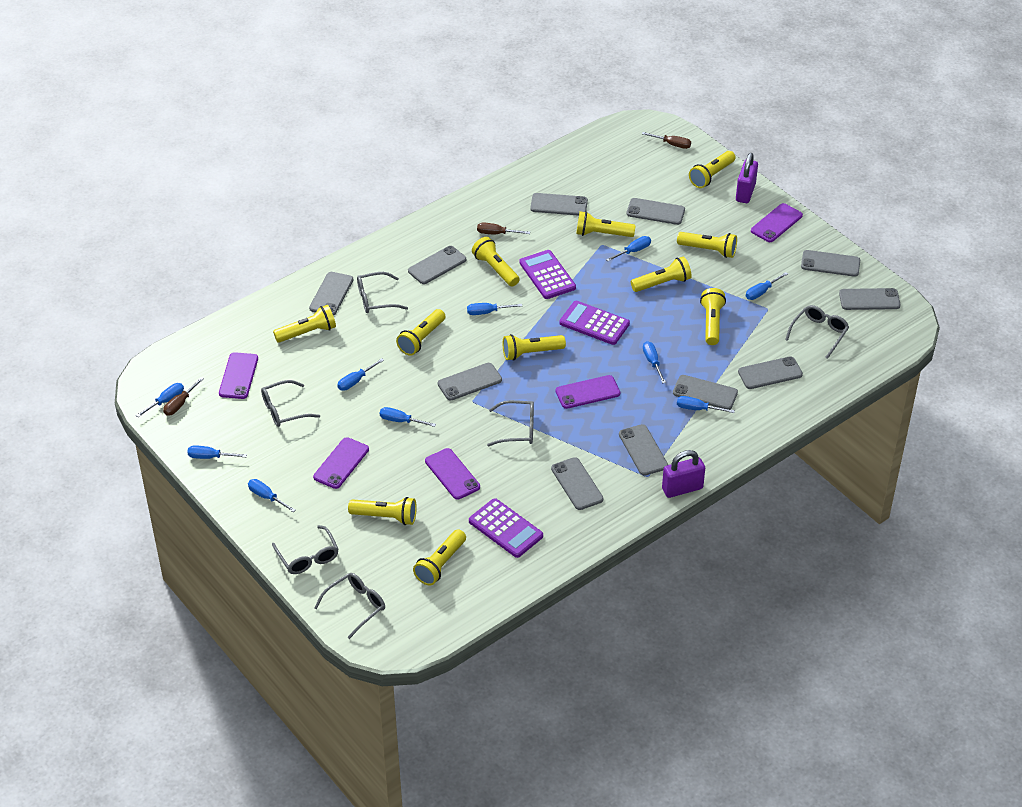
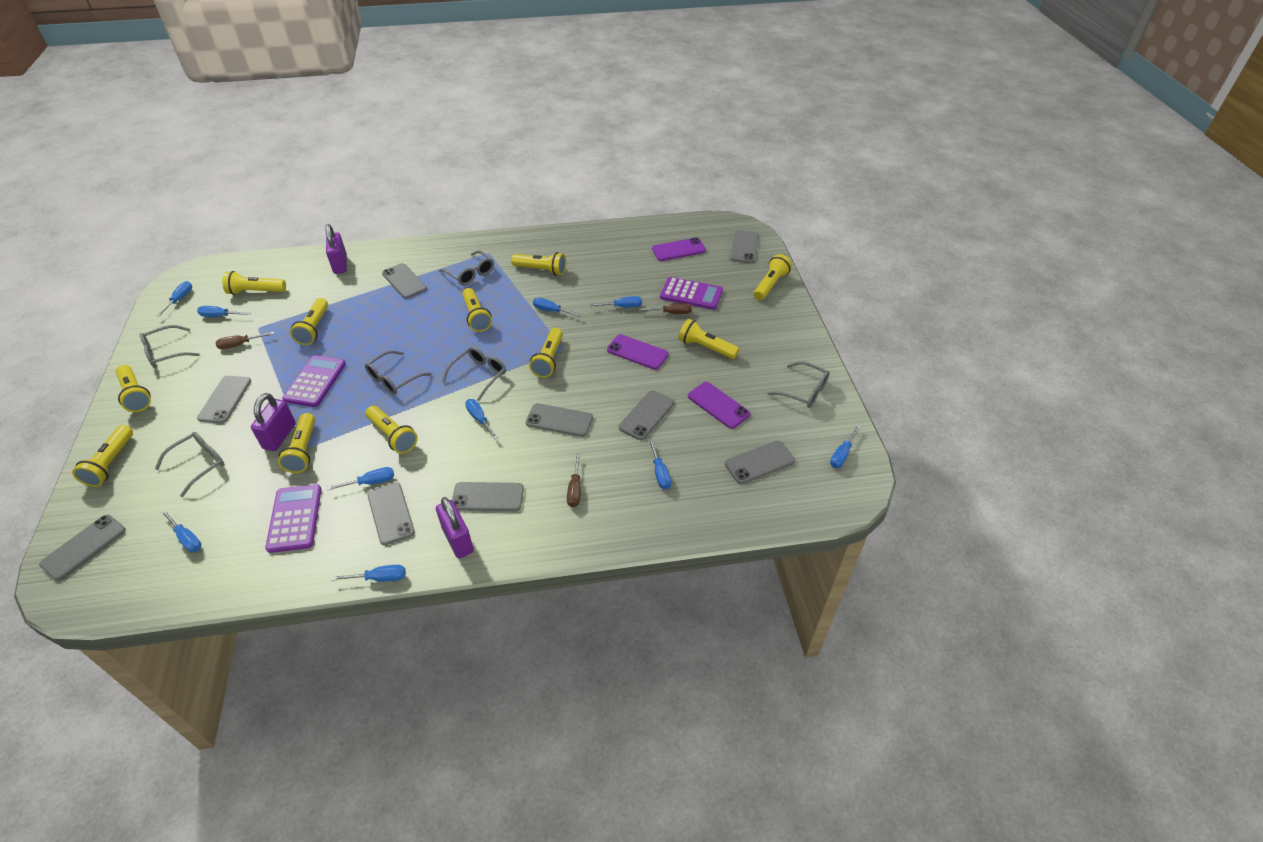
grey phone: [309,272,353,316] [408,246,466,284] [438,363,502,400] [530,193,588,216] [551,457,603,510] [619,424,668,476] [627,198,685,225] [673,375,738,410] [738,356,803,389] [801,250,860,277] [839,288,901,310] = 11 -> [39,515,126,581] [197,376,251,424] [367,482,415,545] [382,263,427,299] [452,482,524,511] [526,403,593,437] [619,390,674,440] [725,441,795,484] [730,230,759,263] = 9
purple padlock: [662,450,705,498] [736,153,758,203] = 2 -> [251,393,296,451] [325,224,347,274] [436,497,474,558] = 3
purple phone: [219,352,258,399] [313,437,369,489] [425,448,480,500] [555,375,620,409] [751,203,803,242] = 5 -> [607,334,669,370] [652,237,706,261] [688,382,750,429] = 3

